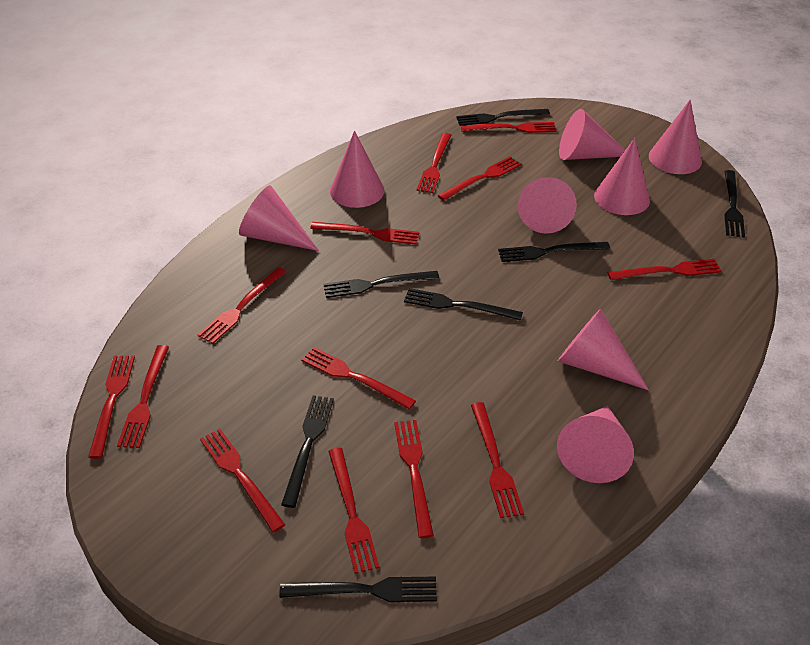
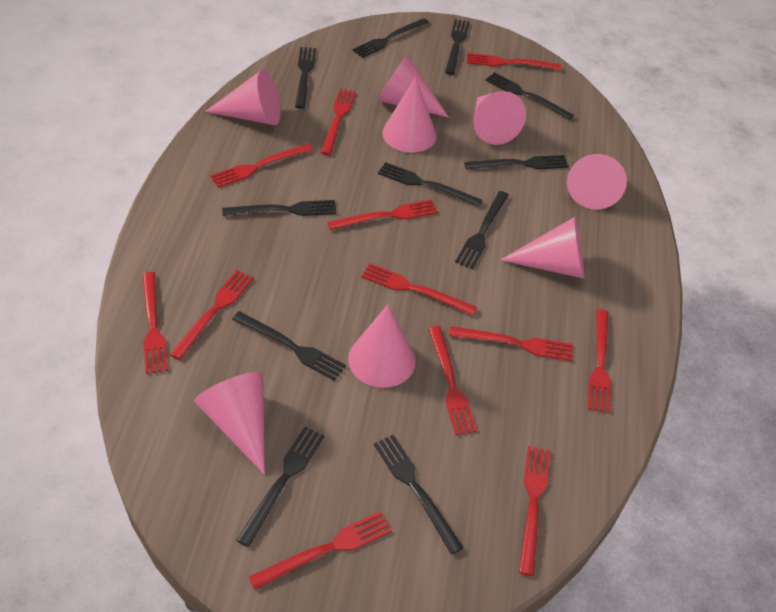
black fork: [279,577,437,602] [281,396,334,508] [323,271,439,298] [404,288,523,321] [456,109,550,126] [498,242,610,262] [724,170,745,238] = 7 -> [222,200,337,216] [232,311,346,381] [236,427,324,547] [295,47,316,109] [352,18,429,58] [374,435,464,555] [378,162,482,207] [445,19,470,75] [455,191,509,269] [464,155,569,170] [485,72,574,120] = 11
red fork: [88,356,135,459] [117,345,169,448] [198,267,286,344] [200,429,286,532] [301,347,416,410] [310,222,419,245] [328,448,379,574] [394,420,434,538] [416,133,451,193] [438,156,522,201] [461,122,557,133] [471,402,524,518] [608,259,722,280] = 13 -> [142,272,168,374] [170,270,254,360] [210,143,313,188] [249,511,392,590] [321,89,356,155] [327,199,438,230] [361,263,477,316] [428,326,477,435] [449,326,573,361] [467,53,561,70] [519,446,550,576] [588,309,611,413] = 12

